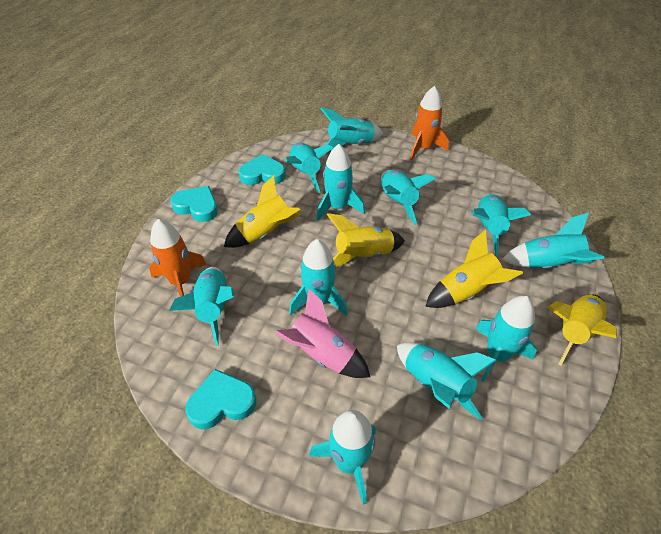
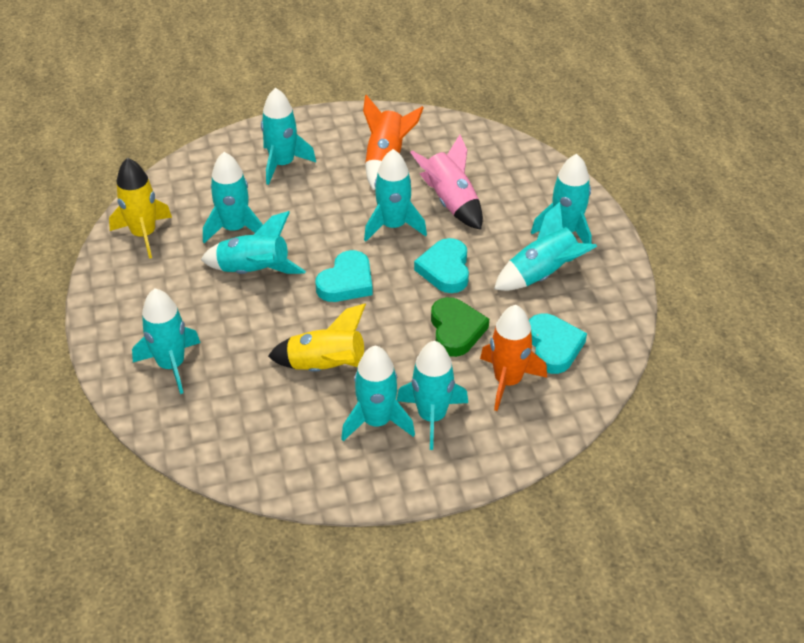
green heart: none = 0 -> [431,297,489,357] = 1
turquoise rocket: [169,267,234,346] [285,143,333,193] [289,239,348,316] [309,410,376,505] [316,144,365,221] [320,107,383,152] [381,170,436,225] [397,342,497,420] [473,194,531,257] [476,296,537,382] [502,212,604,269] = 11 -> [132,289,201,394] [201,211,306,274] [203,152,263,243] [261,88,316,185] [341,346,415,441] [364,149,427,241] [397,341,468,450] [494,202,597,291] [531,154,592,251] = 9
yellow rocket: [224,175,300,248] [327,213,405,267] [425,230,523,308] [547,295,617,365] = 4 -> [109,158,172,259] [268,304,366,372] = 2

